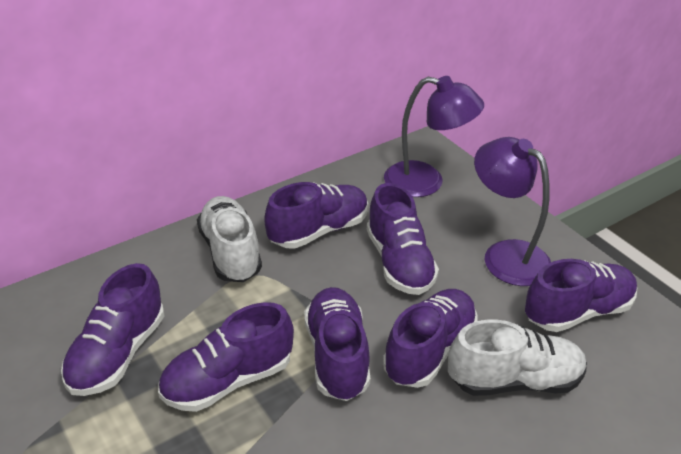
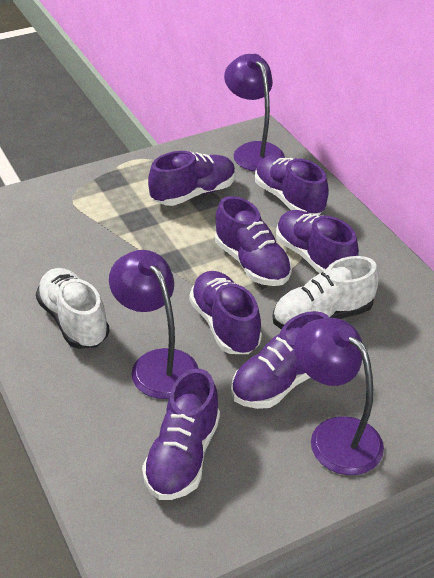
purple lamp: [384,76,484,197] [474,137,551,286] = 2 -> [109,250,199,399] [224,54,285,171] [295,318,384,475] = 3

